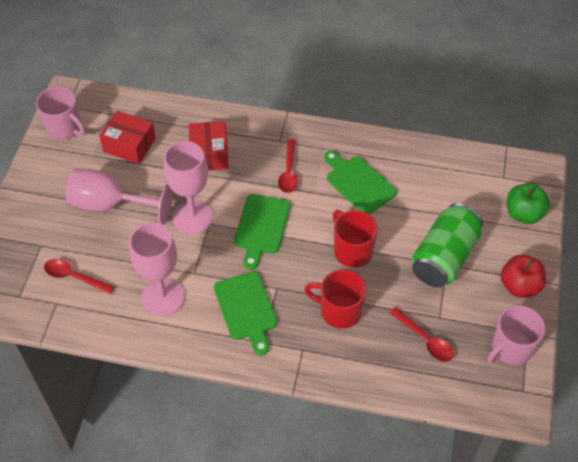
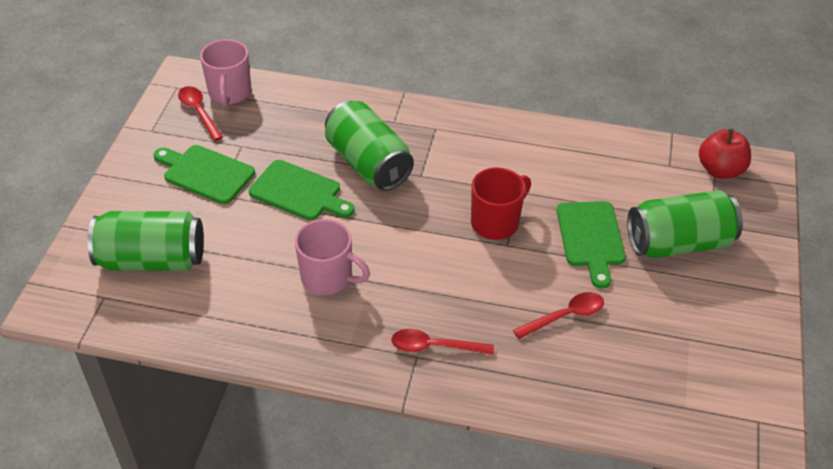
green apple: [507,183,550,224] = 1 -> none = 0
green can: [412,203,483,287] = 1 -> [88,211,204,271] [325,101,414,191] [627,190,743,258] = 3
pink goblet: [66,169,173,225] [129,223,185,317] [164,141,213,234] = 3 -> none = 0
red box: [99,111,156,164] [189,121,229,170] = 2 -> none = 0
red mug: [304,270,366,329] [333,210,378,268] = 2 -> [471,167,531,240] = 1

